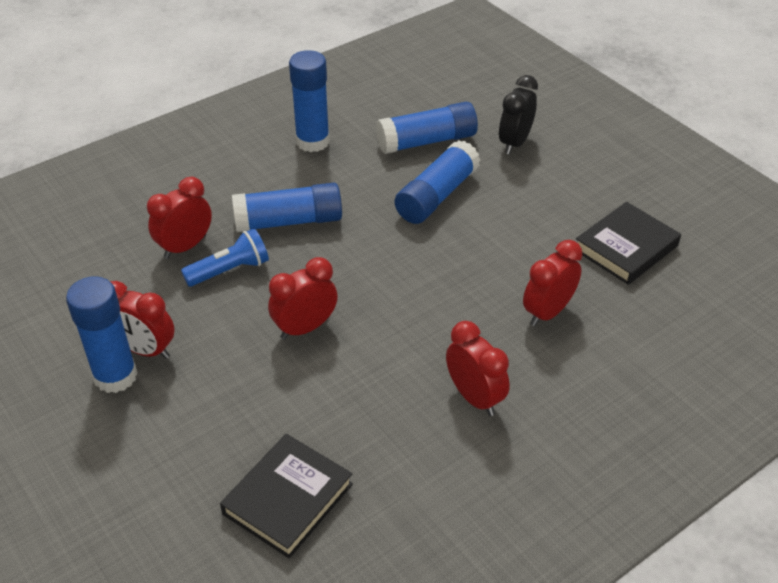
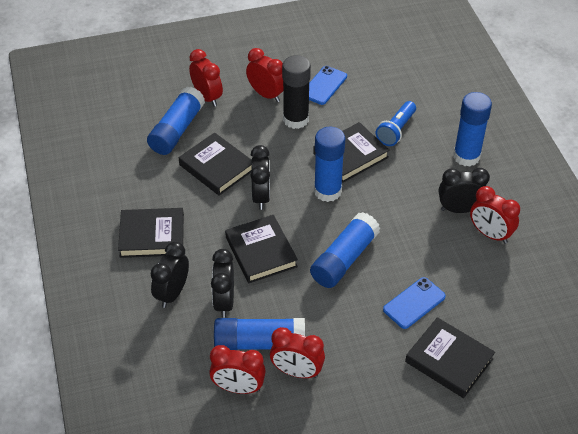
black book: [220,434,353,559] [576,202,681,285] = 2 -> [118,208,184,258] [179,132,252,196] [225,215,298,283] [313,122,389,183] [405,317,495,398] = 5
black clock: [499,75,538,154] = 1 -> [151,241,189,308] [211,249,234,318] [250,145,270,210] [439,168,490,213] = 4
black glue stick: none = 0 -> [282,55,311,129] = 1
blue phone: none = 0 -> [309,66,347,105] [383,277,446,329] = 2

